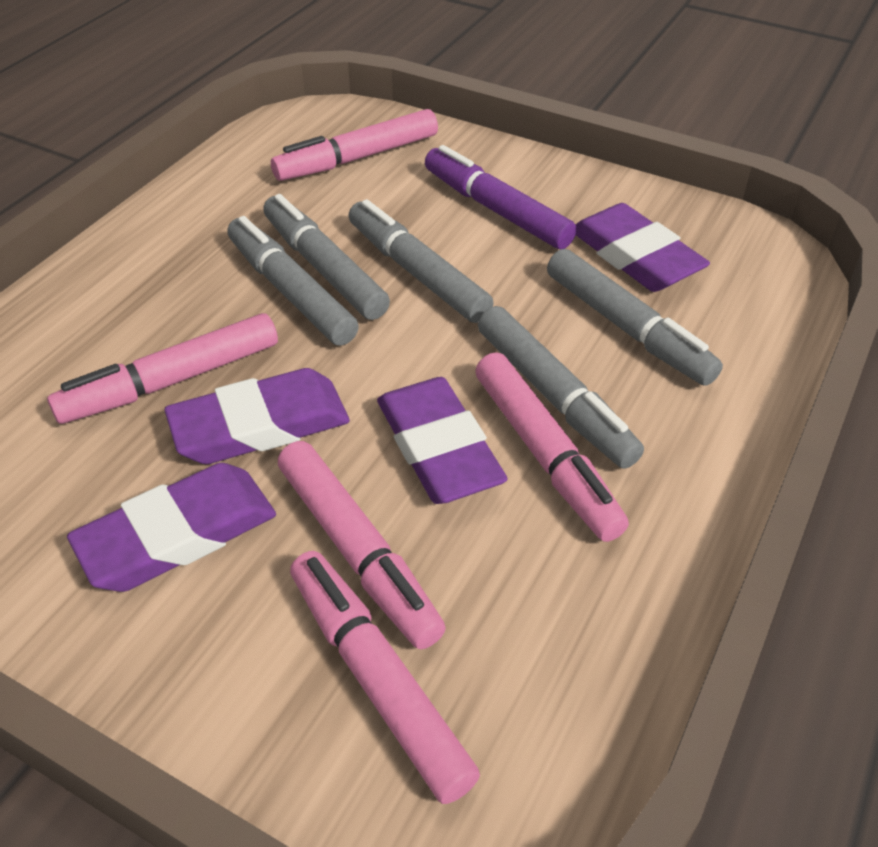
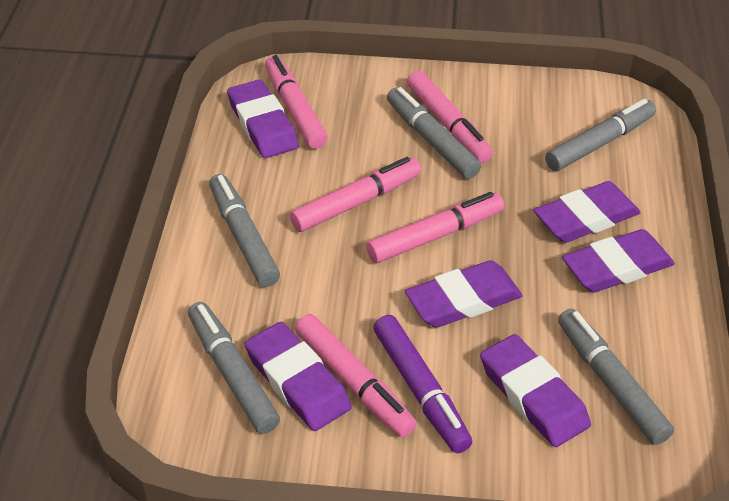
purple eraser: [67,463,276,592] [164,368,350,464] [377,377,508,504] [575,203,710,292] = 4 -> [227,80,299,158] [245,322,352,431] [405,260,523,328] [480,334,591,447] [533,181,641,243] [562,229,675,293] = 6

